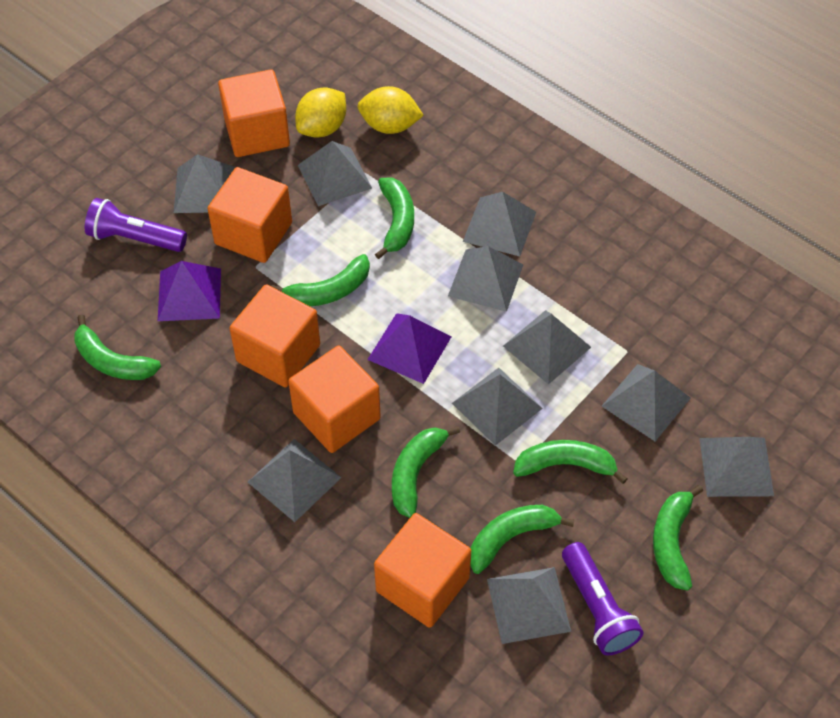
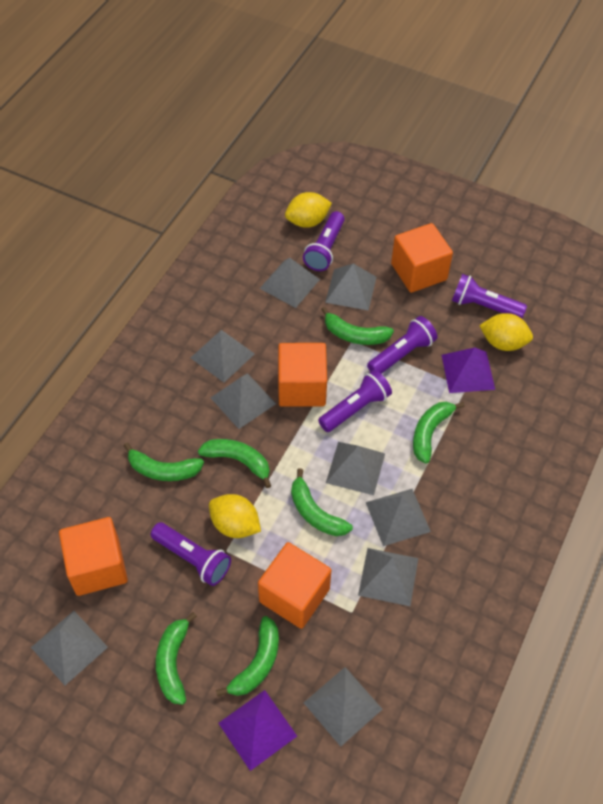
grey pyramid: [174,154,235,213] [248,439,342,522] [298,141,372,206] [448,246,523,312] [452,368,543,446] [463,192,536,256] [487,567,571,644] [503,310,591,384] [602,364,691,441] [699,437,774,497] = 10 -> [31,611,108,686] [191,330,255,382] [211,373,276,429] [259,258,320,308] [304,667,382,747] [325,264,377,311] [326,442,385,495] [358,548,418,606] [366,489,431,546] = 9
orange cube: [207,167,292,263] [218,69,290,157] [230,284,320,387] [288,346,381,453] [374,513,471,628] = 5 -> [59,517,128,596] [258,542,332,629] [278,343,327,407] [391,223,453,293] = 4
purple flashlight: [85,198,187,252] [562,542,643,655] = 2 -> [151,522,231,586] [303,211,345,271] [318,370,392,432] [367,316,437,374] [452,274,527,319] = 5
yellow lemon: [295,87,346,138] [357,86,424,134] = 2 -> [209,494,261,538] [285,192,332,228] [479,313,533,351] = 3

